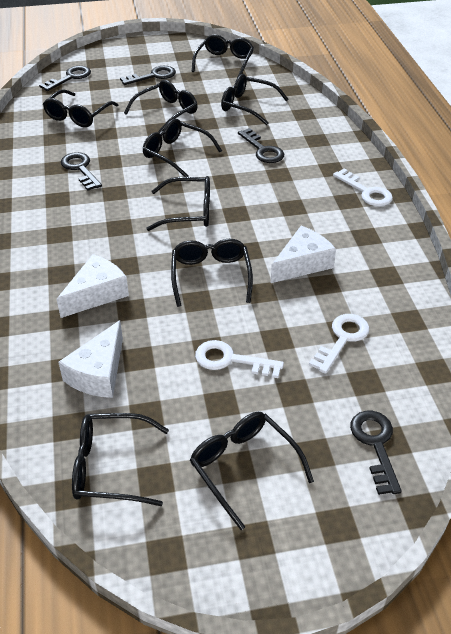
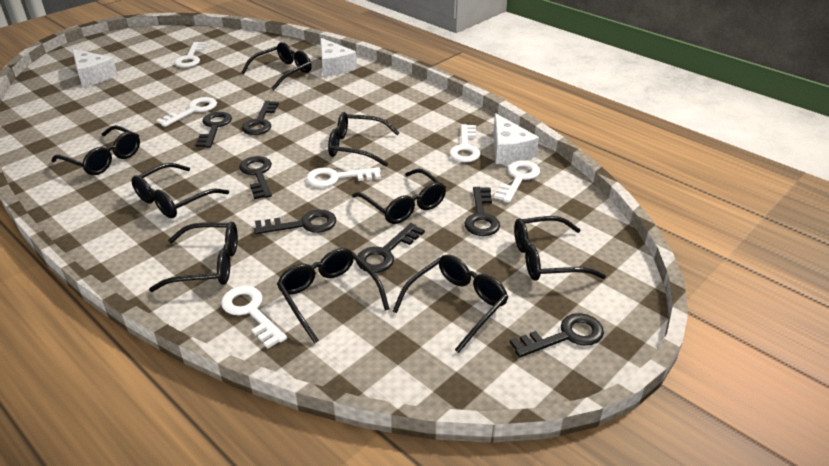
black key: [39,66,91,91] [61,152,102,191] [120,66,176,85] [238,128,284,163] [350,411,402,495] = 5 -> [195,112,232,148] [239,156,272,199] [242,101,279,135] [254,210,336,234] [356,223,425,273] [464,187,500,236] [510,313,604,358] = 7
white key: [195,340,284,378] [309,314,369,374] [333,169,393,206] = 3 -> [156,97,217,127] [174,42,206,68] [221,286,287,348] [306,167,381,187] [450,124,480,162] [494,160,540,203] = 6

